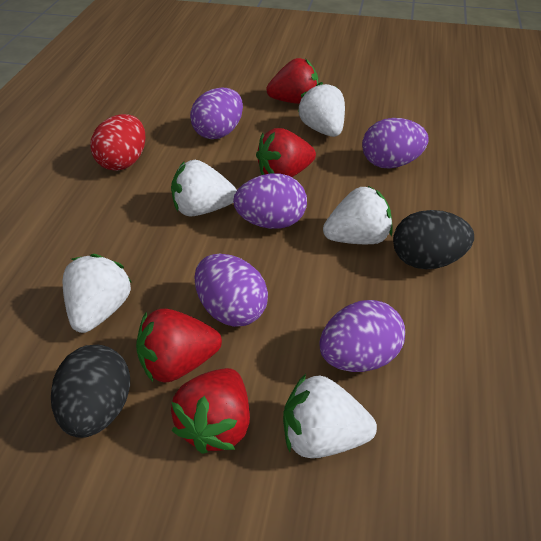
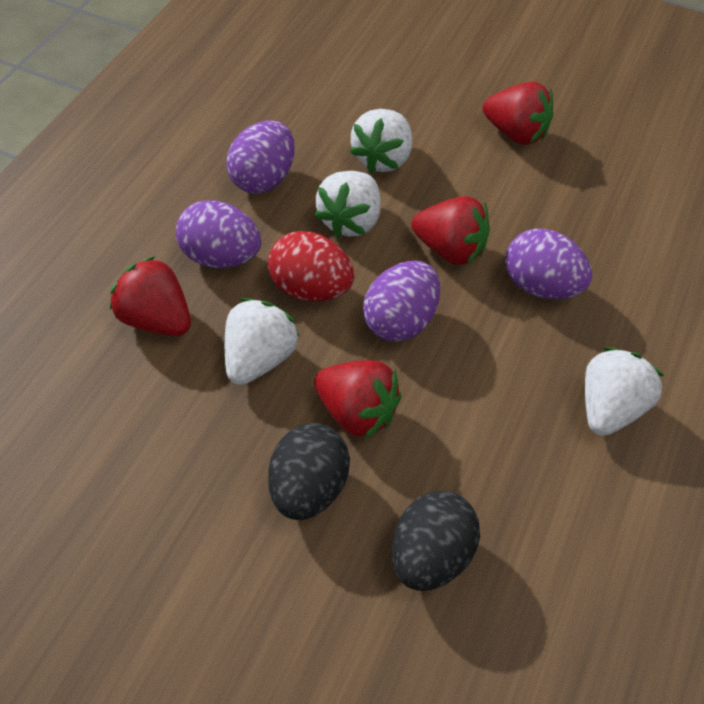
purple egg: [190,87,243,139] [195,254,268,327] [233,173,307,229] [320,300,405,372] [362,118,429,169] = 5 -> [176,200,261,268] [226,120,295,194] [363,261,440,341] [505,228,592,299] = 4
white strawberry: [63,254,131,333] [171,160,237,216] [283,374,377,458] [298,82,345,137] [323,186,393,244] = 5 -> [225,298,300,385] [314,171,381,238] [349,109,412,173] [585,347,664,436] = 4

